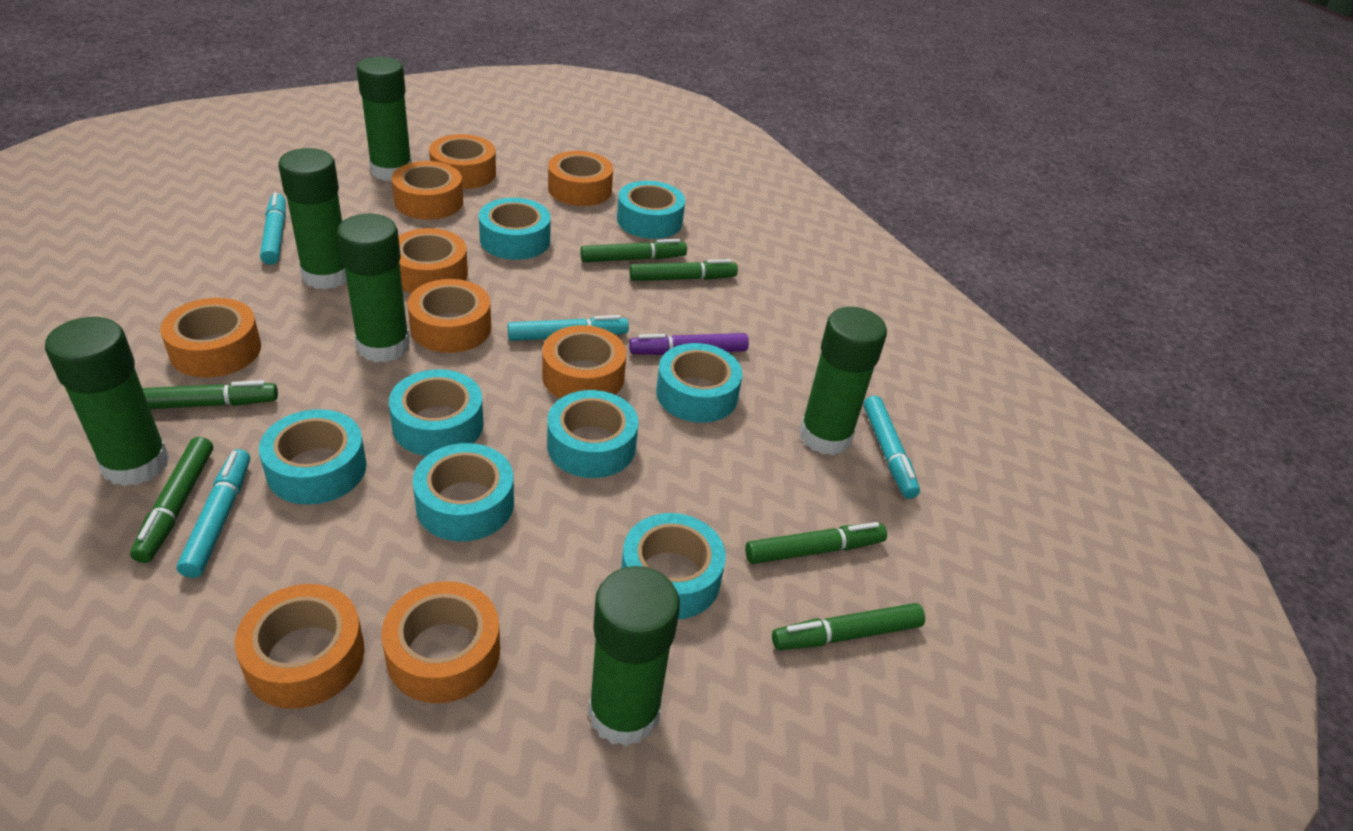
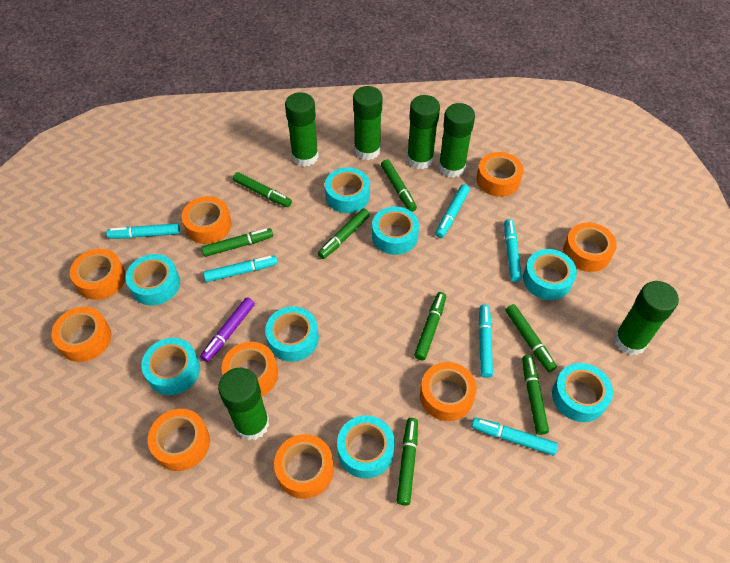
green marker: [130,437,213,563] [142,380,278,409] [581,239,687,262] [630,259,738,281] [745,522,887,564] [772,603,925,650] = 6 -> [201,228,273,257] [233,172,292,207] [318,209,370,259] [381,159,417,212] [397,418,418,505] [414,292,446,360] [506,304,557,372] [522,355,549,435] = 8
turquoise marker: [177,449,250,578] [260,192,286,265] [508,315,629,341] [864,395,920,499] = 4 -> [106,223,180,239] [203,255,278,282] [435,184,470,238] [472,417,558,456] [479,305,493,378] [504,219,522,282] = 6

